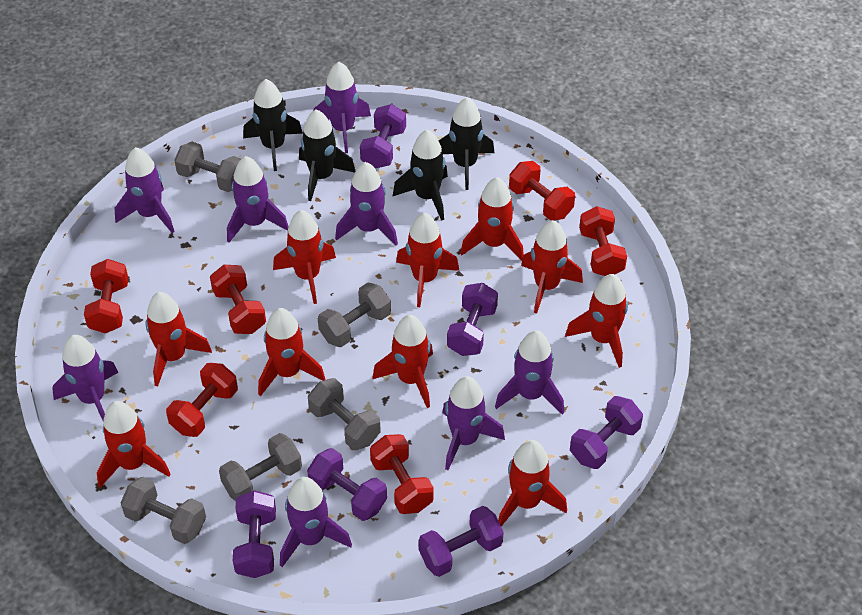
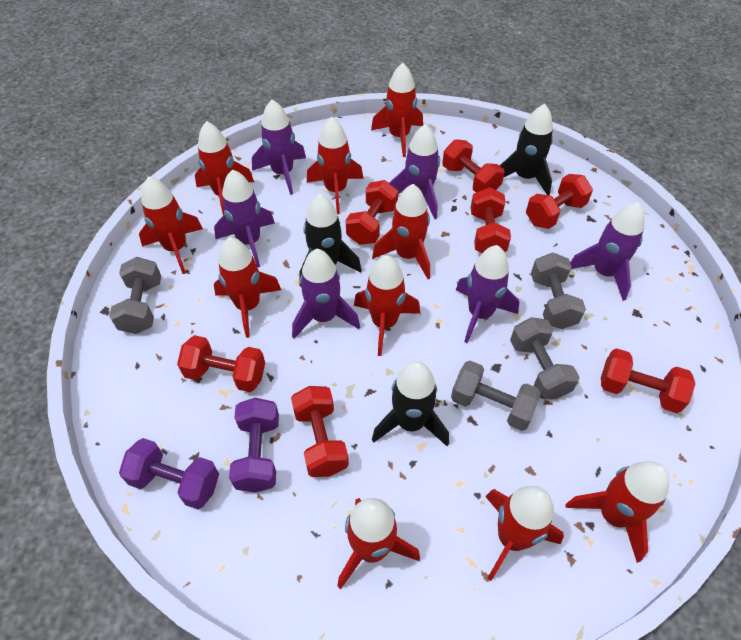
black rocket: [243,79,303,171] [299,109,356,201] [392,130,448,221] [438,98,494,190] = 4 -> [299,194,362,287] [372,361,449,446] [500,104,553,195] = 3
grey dumbbell: [121,477,206,544] [174,142,241,192] [219,433,302,502] [308,378,381,450] [318,283,391,347] = 5 -> [109,257,161,334] [451,361,541,431] [510,317,580,400] [531,252,586,329] = 4
purple dumbbell: [233,490,276,578] [307,448,387,521] [360,104,406,169] [419,506,504,577] [447,283,498,356] [570,396,643,469] = 6 -> [119,438,219,509] [229,398,279,493] = 2
purple rocket: [52,335,118,420] [115,147,175,233] [227,156,289,243] [280,477,352,567] [313,62,371,153] [335,162,398,246] [442,376,505,470] [495,330,564,415] = 8 -> [214,169,275,268] [252,99,306,195] [292,249,360,339] [389,124,440,219] [456,245,519,343] [570,202,644,301] = 6
red dumbbell: [84,259,128,333] [166,363,238,437] [210,265,266,334] [370,434,434,514] [509,161,575,220] [579,206,627,276] = 6 -> [177,335,265,392] [291,386,349,477] [346,180,398,245] [442,139,504,192] [471,187,511,253] [526,174,593,229] [601,348,695,413] = 7

